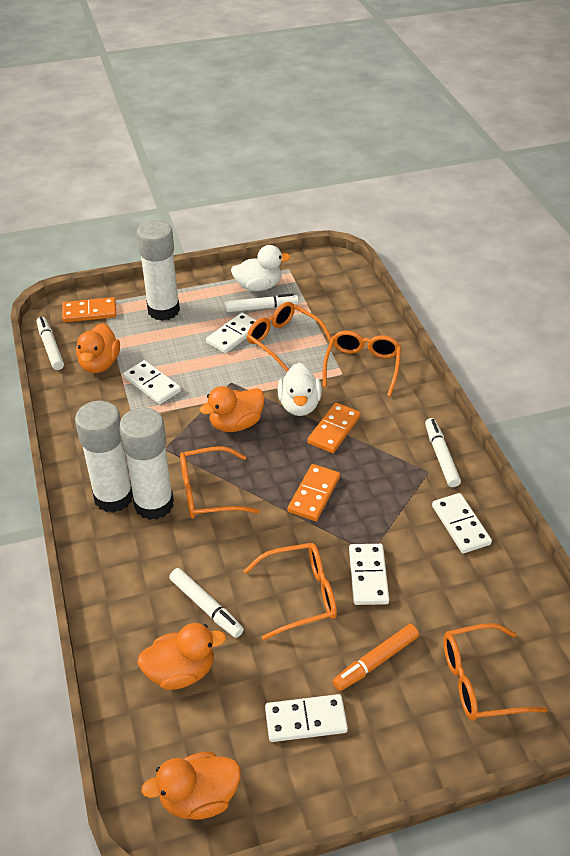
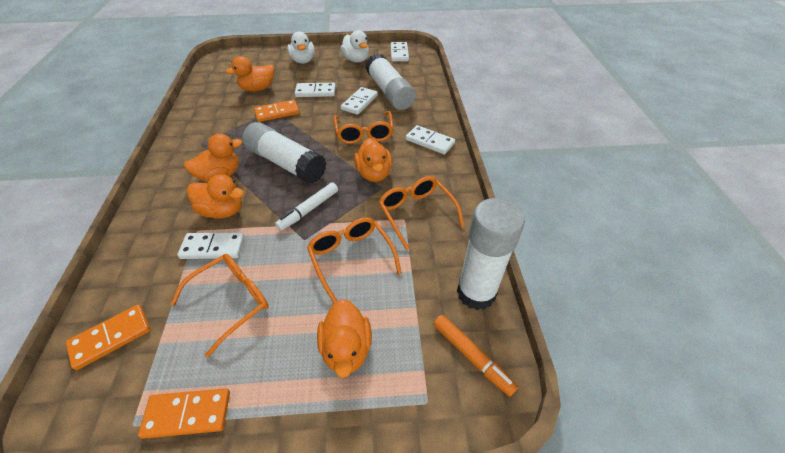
orange duck: [76,323,120,373] [137,623,226,690] [141,752,241,820] [199,386,265,432] = 4 -> [184,134,242,182] [187,174,244,219] [225,56,274,92] [317,299,372,378] [354,138,392,182] = 5
orange glasses: [180,446,259,519] [244,543,337,640] [247,302,331,372] [323,331,401,397] [443,623,548,721] = 5 -> [170,254,269,357] [307,217,402,303] [334,111,394,144] [379,176,464,250] = 4
white marker: [37,317,64,370] [169,568,244,638] [225,293,299,312] [425,418,461,487] = 4 -> [275,182,338,231] = 1

